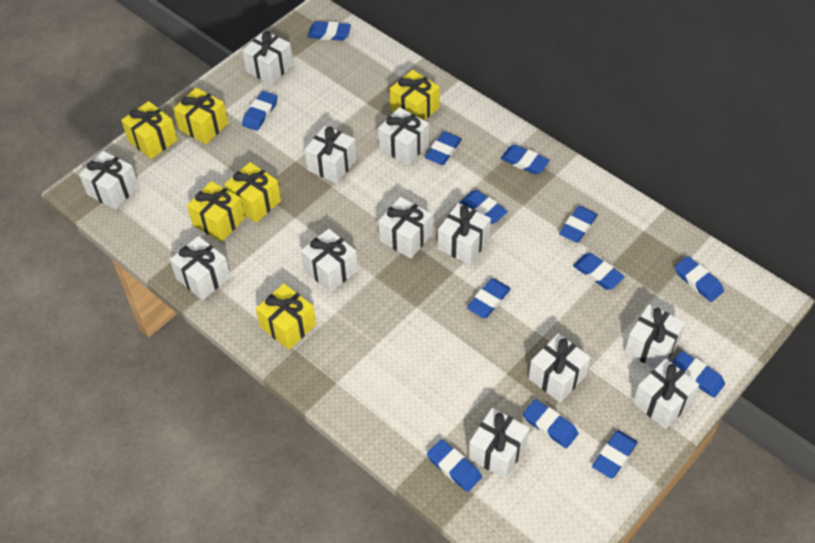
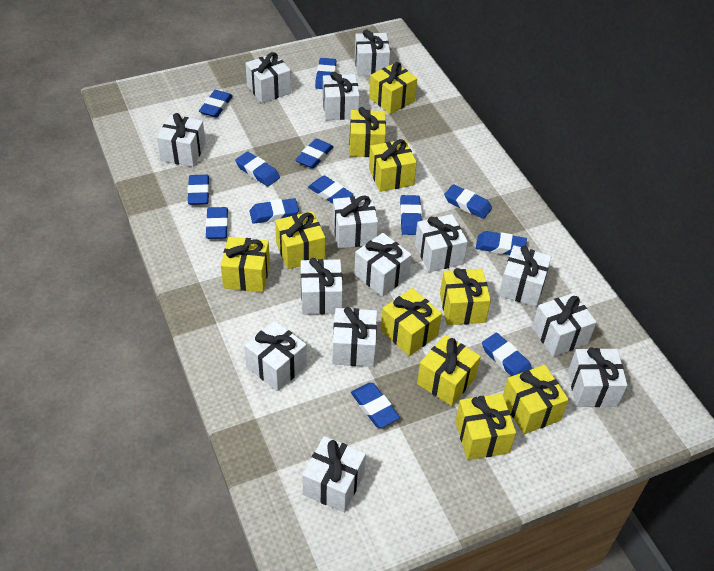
white gift: [79,151,139,210] [170,236,231,300] [242,30,293,85] [301,229,358,293] [304,125,357,184] [378,107,429,165] [378,197,432,259] [438,203,491,265] [468,408,530,479] [529,334,591,403] [625,304,685,368] [633,359,699,429] = 12 -> [157,113,206,167] [244,320,307,391] [245,52,291,103] [301,258,343,315] [302,436,366,513] [323,72,360,120] [332,307,377,367] [333,195,378,248] [354,233,412,297] [355,30,390,76] [415,214,468,272] [499,245,552,307] [532,293,597,357] [568,348,627,407] = 14
yellow gift: [121,101,178,159] [173,88,228,144] [187,181,245,242] [224,162,281,223] [256,284,316,350] [390,70,440,120] = 6 -> [221,237,270,292] [275,211,325,269] [349,107,386,157] [369,62,417,114] [369,139,417,192] [381,288,442,356] [417,335,481,406] [440,268,491,325] [455,394,516,460] [503,365,569,434] = 10

